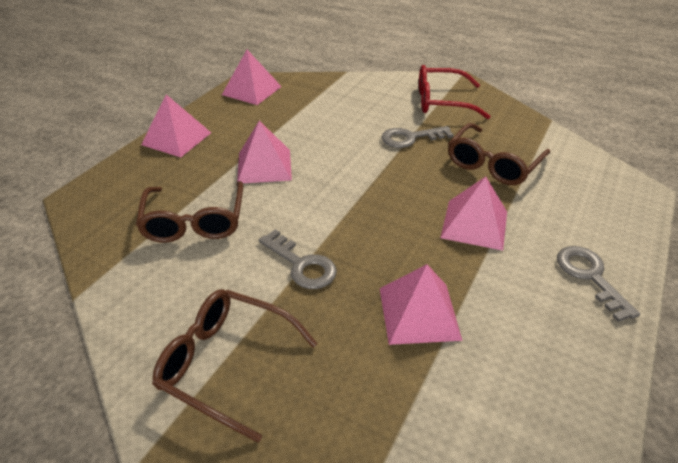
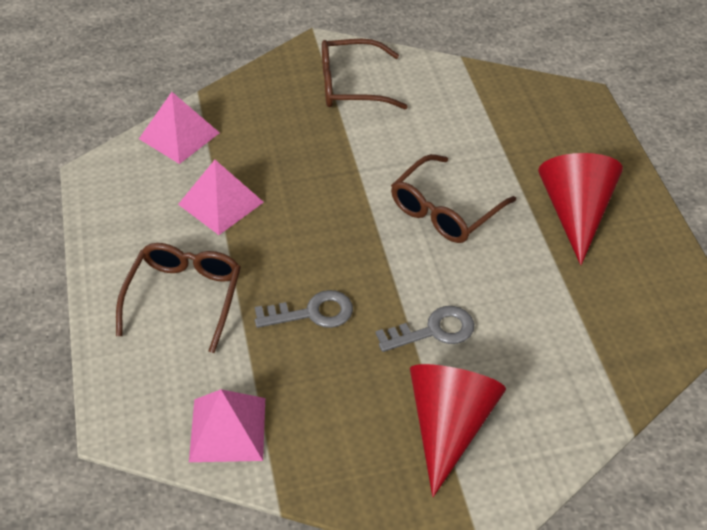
grey key: [259,229,337,289] [381,126,454,148] [557,246,640,322] = 3 -> [255,290,353,328] [376,306,474,352] = 2
pink pyramid: [141,95,211,157] [222,50,282,105] [237,120,292,183] [380,264,462,345] [440,177,507,251] = 5 -> [139,92,220,164] [178,160,264,235] [189,389,265,462] = 3
red cone: none = 0 -> [410,364,506,497] [538,153,623,265] = 2
red glasses: [419,65,491,119] = 1 -> none = 0

